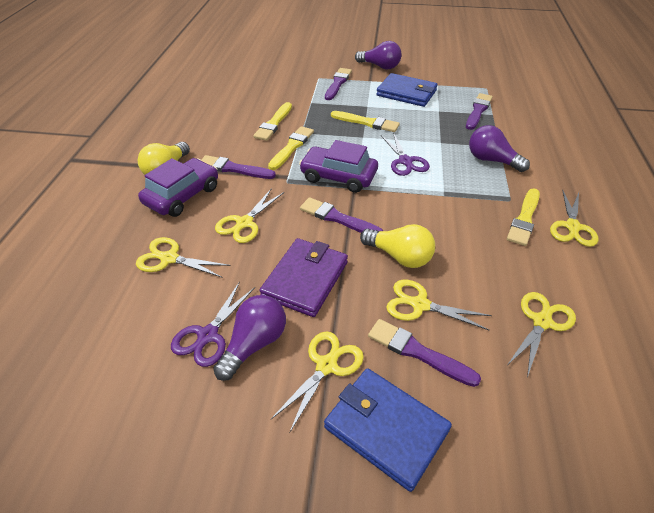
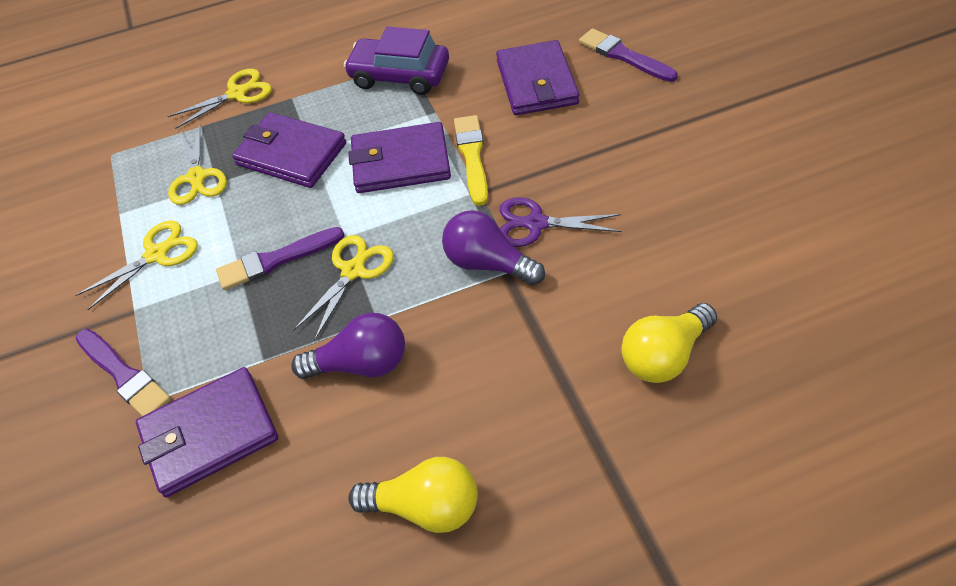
blue wallet: [324,368,452,492] [376,73,438,107] = 2 -> none = 0
purple brush: [201,155,276,179] [300,197,383,233] [325,68,352,100] [368,319,481,387] [466,93,493,130] = 5 -> [76,329,171,416] [216,227,345,290] [579,28,678,82] = 3
purple car: [138,158,218,217] [299,140,378,193] = 2 -> [344,27,449,95] = 1
purple light bulb: [213,295,286,381] [355,41,402,70] [469,125,530,172] = 3 -> [291,313,405,379] [442,210,545,285] = 2
purple scissors: [171,282,255,367] [381,132,430,176] = 2 -> [500,197,622,247] = 1
purple wallet: [259,238,348,317] = 1 -> [136,367,278,497] [232,112,346,188] [348,122,451,193] [496,40,579,115] = 4
yellow brush: [253,102,292,141] [268,126,314,170] [331,111,400,132] [507,189,540,246] = 4 -> [454,115,488,206] = 1
yellow scissors: [136,237,231,277] [215,188,284,243] [271,332,364,433] [386,280,492,331] [507,292,576,378] [550,189,598,247] = 6 -> [76,220,198,310] [167,69,272,129] [168,124,227,205] [294,235,394,340] = 4

